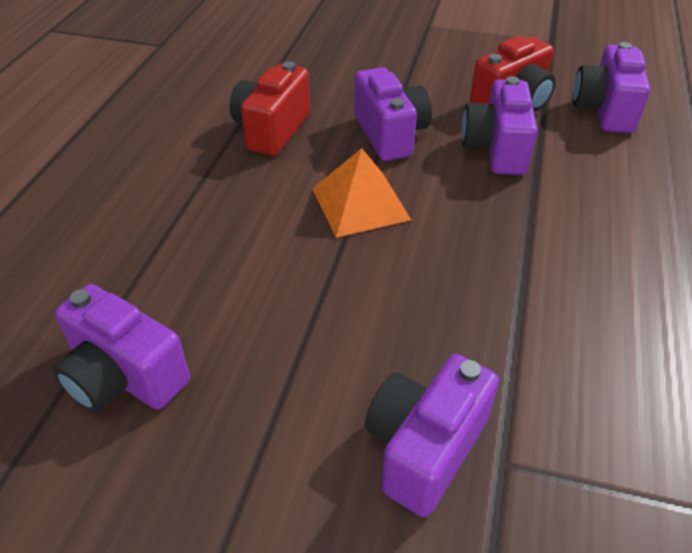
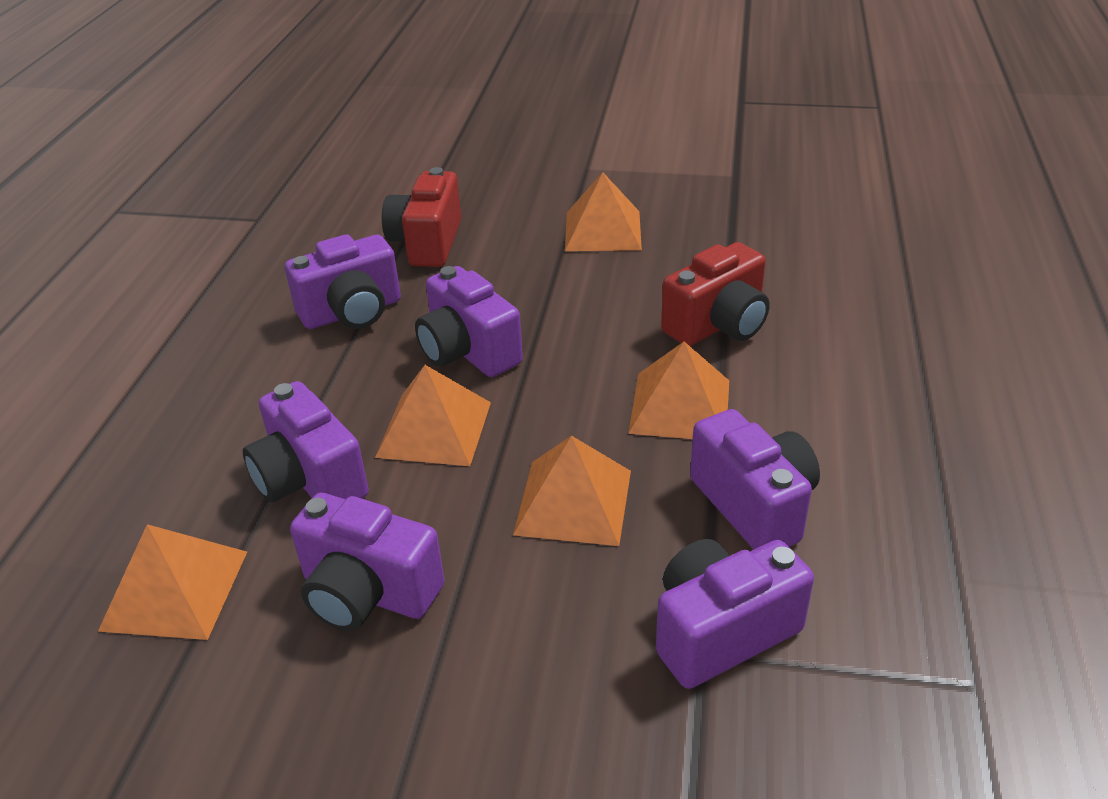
orange pyramid: [312,148,411,238] = 1 -> [98,524,247,640] [375,365,491,466] [513,436,631,546] [565,172,642,251] [628,341,729,439] = 5
purple camera: [53,284,190,413] [354,67,432,161] [365,354,499,517] [462,76,537,175] [572,42,650,133] = 5 -> [243,381,369,502] [285,234,401,329] [290,493,444,631] [415,266,523,377] [656,539,814,689] [690,409,820,550] = 6

